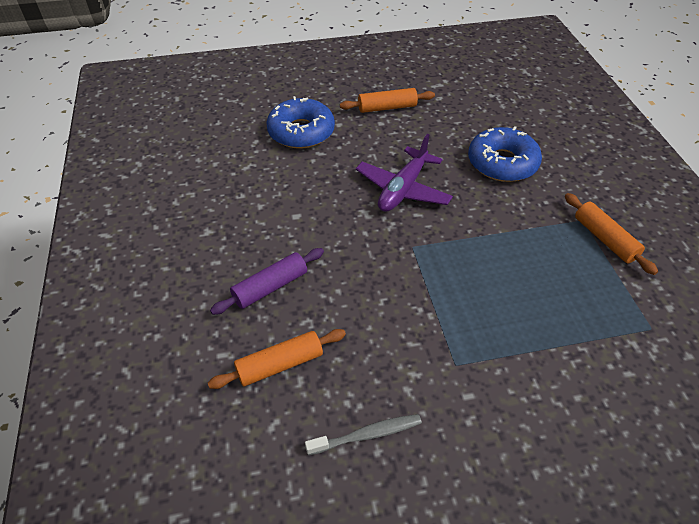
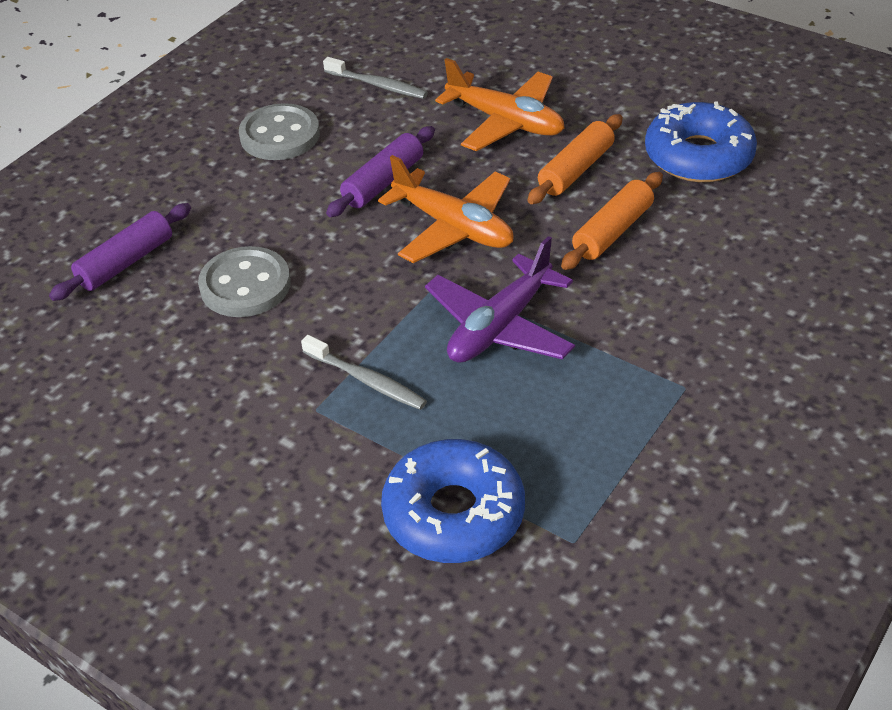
grey button: none = 0 -> [198,246,291,317] [239,103,320,160] = 2
grey toothbrush: [305,414,422,455] = 1 -> [301,335,427,410] [323,57,428,99] = 2
orange plane: none = 0 -> [378,155,514,263] [435,58,564,151] = 2
orange rolling pin: [208,329,346,389] [340,88,435,113] [565,193,658,275] = 3 -> [527,114,623,204] [561,172,663,270] = 2
purple rolling pin: [210,248,324,315] = 1 -> [49,203,191,301] [326,126,435,217] = 2

